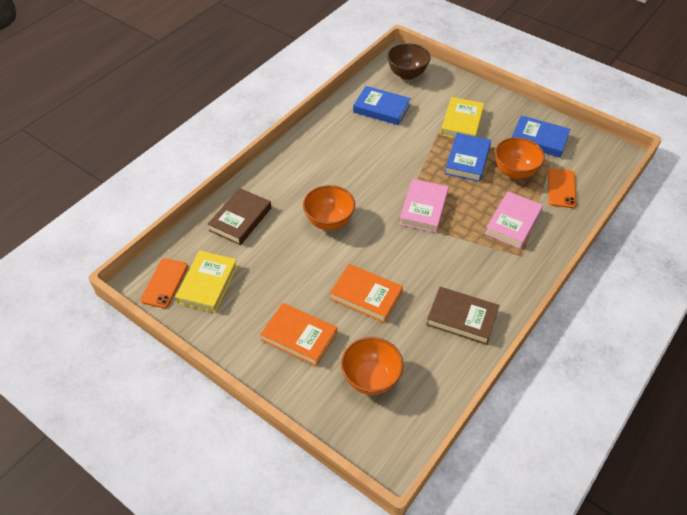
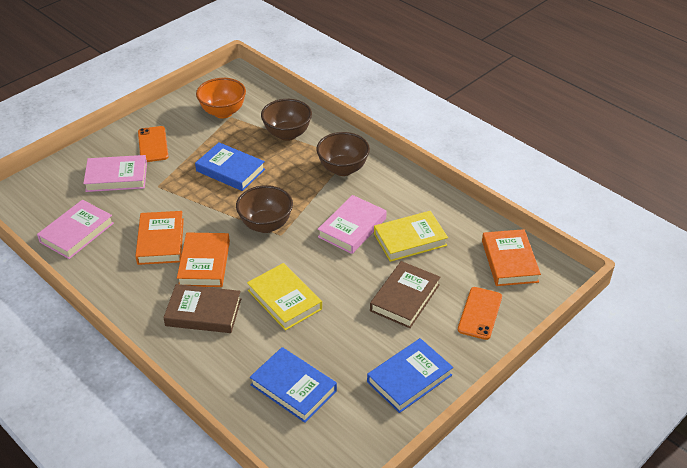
brown bowl: [387,43,431,80] = 1 -> [236,185,293,233] [261,99,312,141] [316,132,370,176] = 3
orange book: [260,303,337,367] [330,264,403,323] = 2 -> [135,211,184,265] [177,233,230,287] [482,229,541,286] = 3
orange bowl: [303,185,355,230] [341,337,404,395] [495,137,545,179] = 3 -> [196,78,246,118] = 1
pink book: [399,179,449,233] [485,191,543,249] = 2 -> [37,200,114,259] [83,155,147,192] [318,195,387,254] = 3

